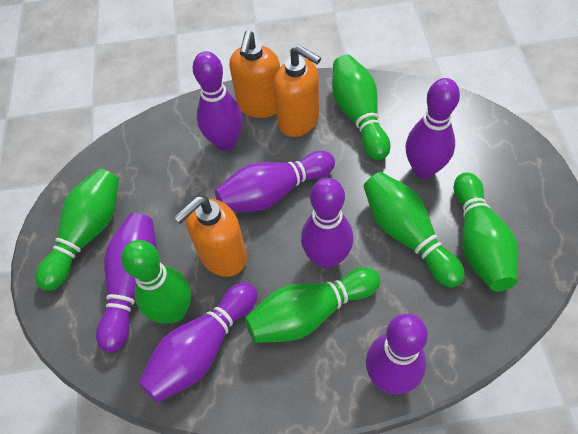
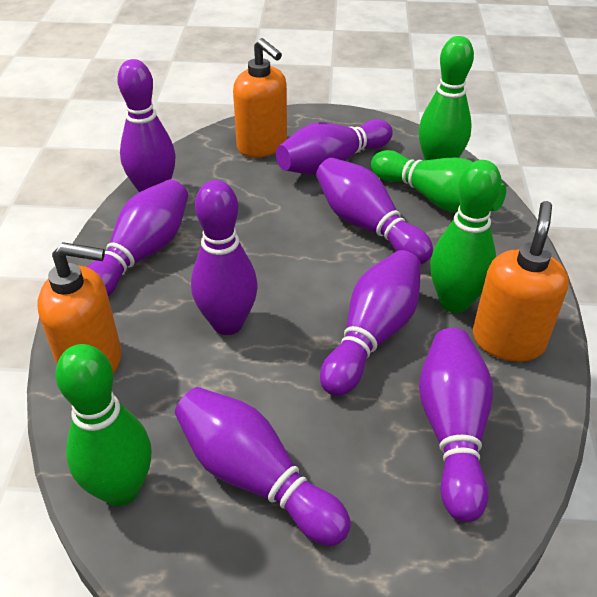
green bowling pin: [35,168,119,291] [121,240,191,323] [245,267,380,343] [332,55,390,160] [363,172,465,288] [454,172,518,291] = 6 -> [55,344,151,506] [371,150,506,213] [419,36,474,160] [430,160,502,313] = 4
purple bowling pin: [96,213,157,352] [139,282,257,402] [193,51,243,151] [215,151,335,212] [301,178,353,269] [366,314,428,394] [406,78,460,179] = 7 -> [87,179,188,296] [117,59,175,192] [175,387,351,546] [191,180,258,335] [276,119,393,175] [316,158,433,264] [320,250,421,396] [419,328,493,522] = 8

